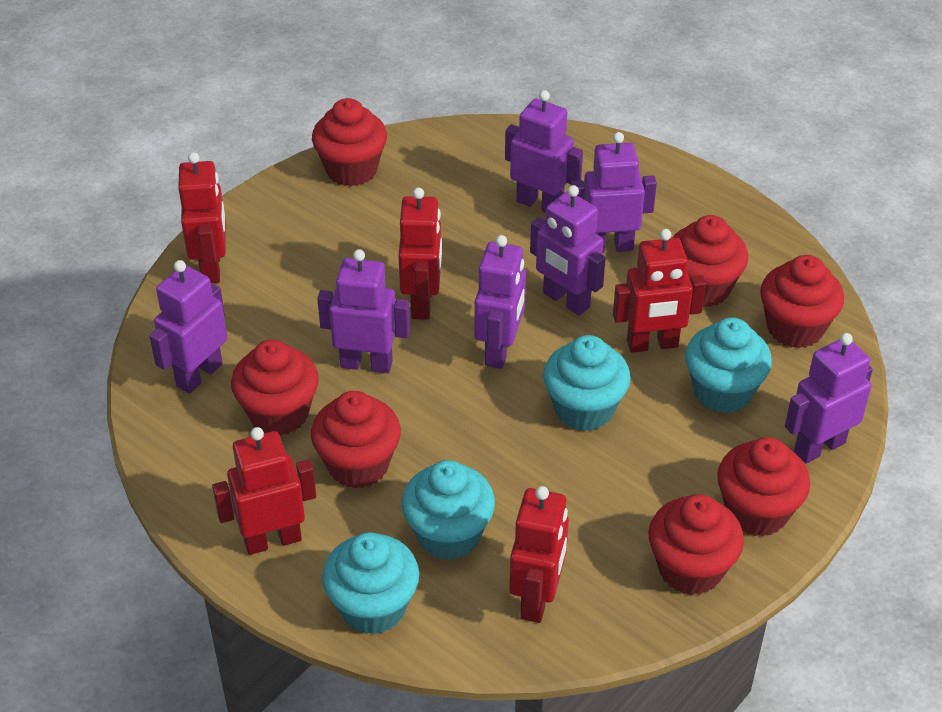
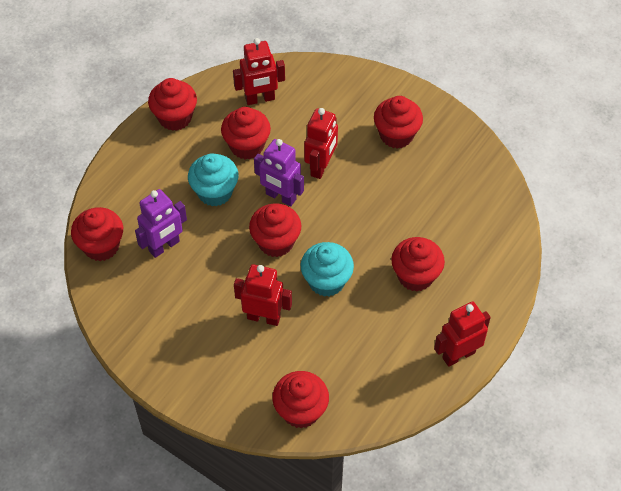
purple robot: [150,260,227,394] [317,249,410,373] [475,235,526,369] [505,90,583,213] [530,185,605,316] [571,132,657,253] [785,333,873,463] = 7 -> [135,189,187,258] [254,139,304,207] = 2
red robot: [178,152,226,283] [212,427,316,555] [398,187,442,320] [509,486,569,623] [613,229,706,353] = 5 -> [233,38,285,105] [234,264,292,326] [304,108,338,179] [434,301,491,367] = 4
turquoise cupcake: [322,532,419,635] [402,460,495,560] [543,335,631,431] [685,317,772,413] = 4 -> [188,153,239,206] [301,242,354,297] = 2

